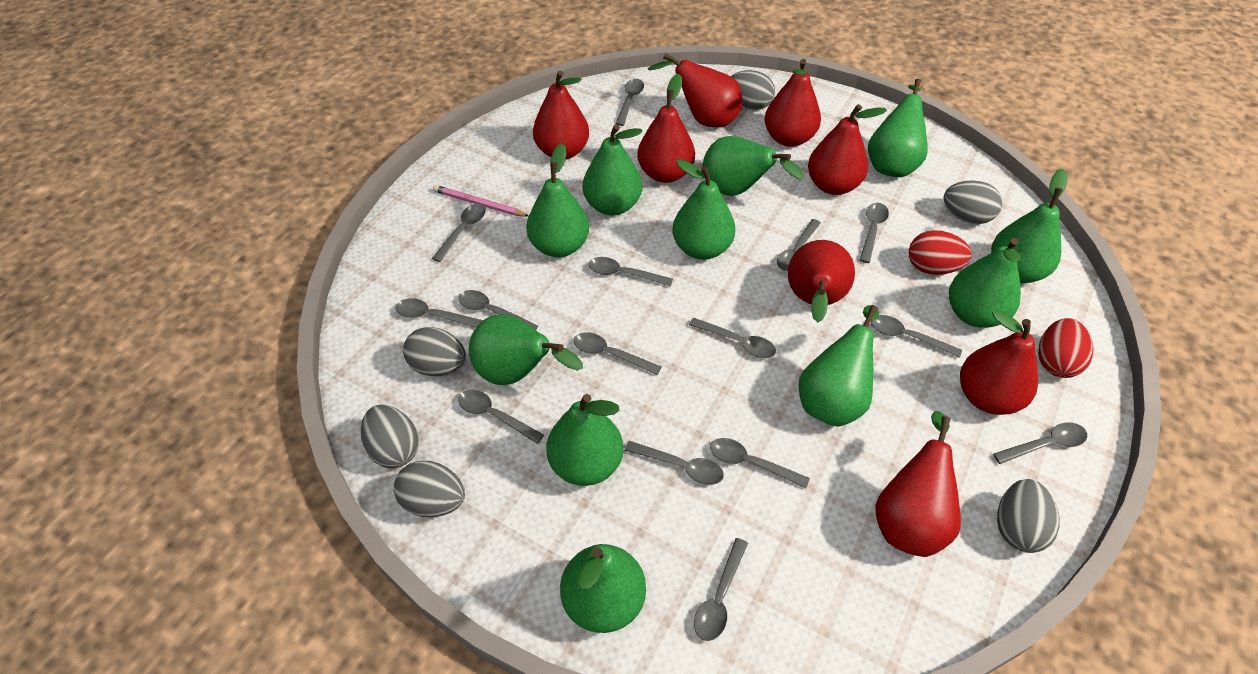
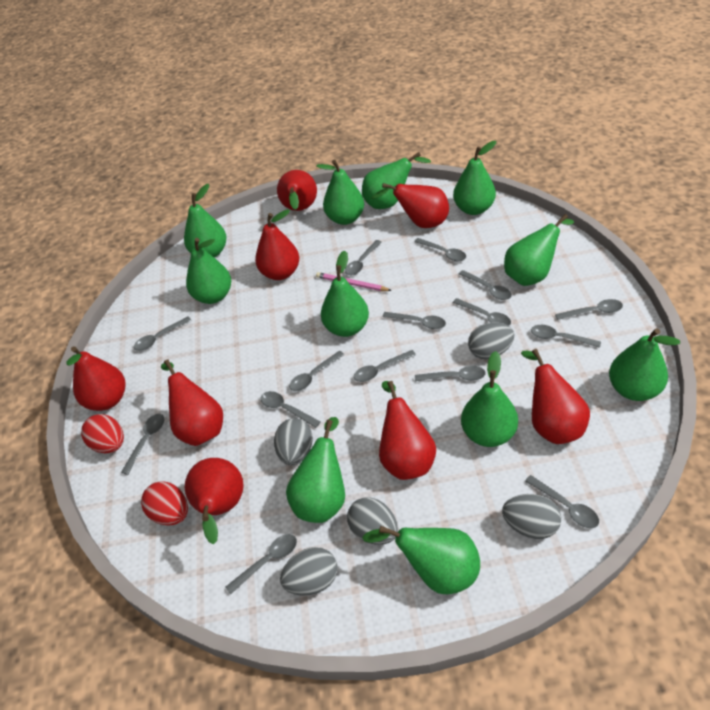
grey egg: [361,405,419,469] [394,461,465,517] [403,327,466,376] [731,70,775,110] [944,181,1002,224] [997,479,1060,553] = 6 -> [274,418,313,465] [280,547,337,596] [347,497,398,545] [468,322,515,359] [502,494,561,539] = 5

